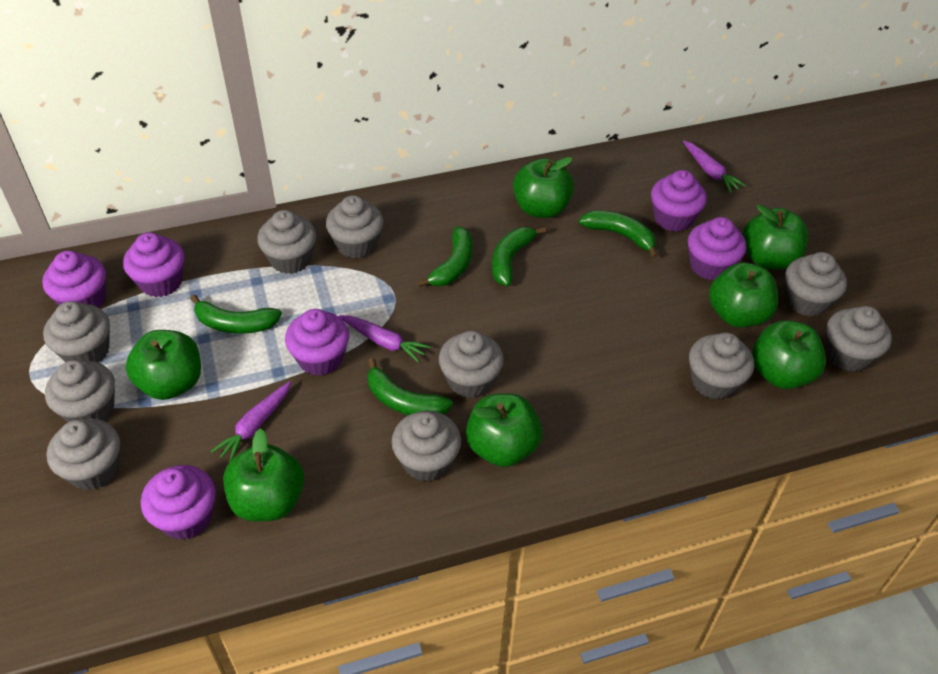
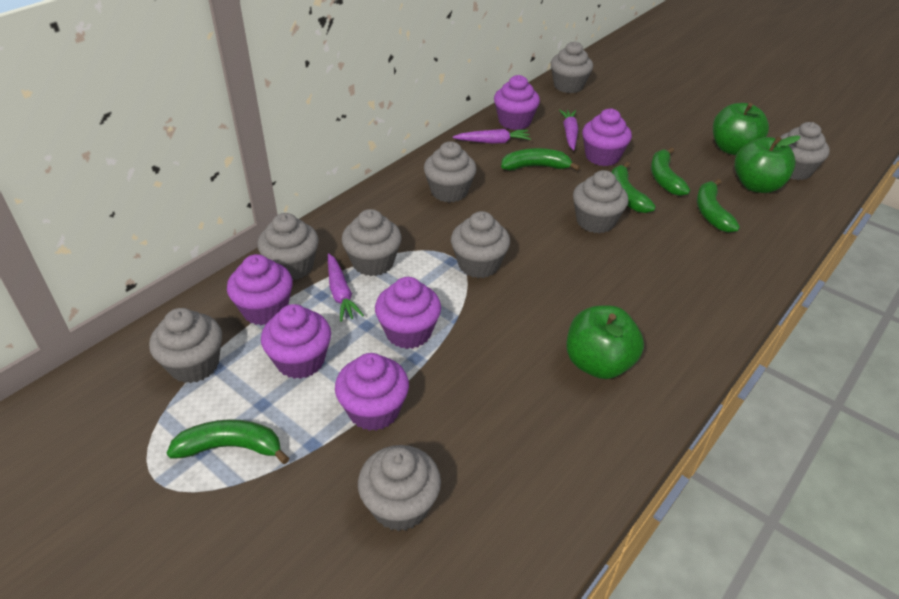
green apple: [126,330,201,400] [223,428,304,522] [466,393,542,467] [513,157,574,218] [709,262,778,327] [742,204,808,270] [752,320,826,389] = 7 -> [567,306,644,379] [713,103,769,155] [734,135,800,193] = 3
grey cupcake: [43,301,110,363] [45,360,115,422] [47,418,120,491] [257,210,316,274] [326,195,383,259] [391,411,461,482] [439,331,504,398] [689,333,754,400] [786,252,847,317] [826,306,892,372] = 10 -> [149,308,222,383] [257,213,319,280] [342,209,402,276] [358,445,441,531] [424,141,477,203] [451,211,510,278] [551,41,593,93] [573,170,629,233] [780,122,830,180] = 9

